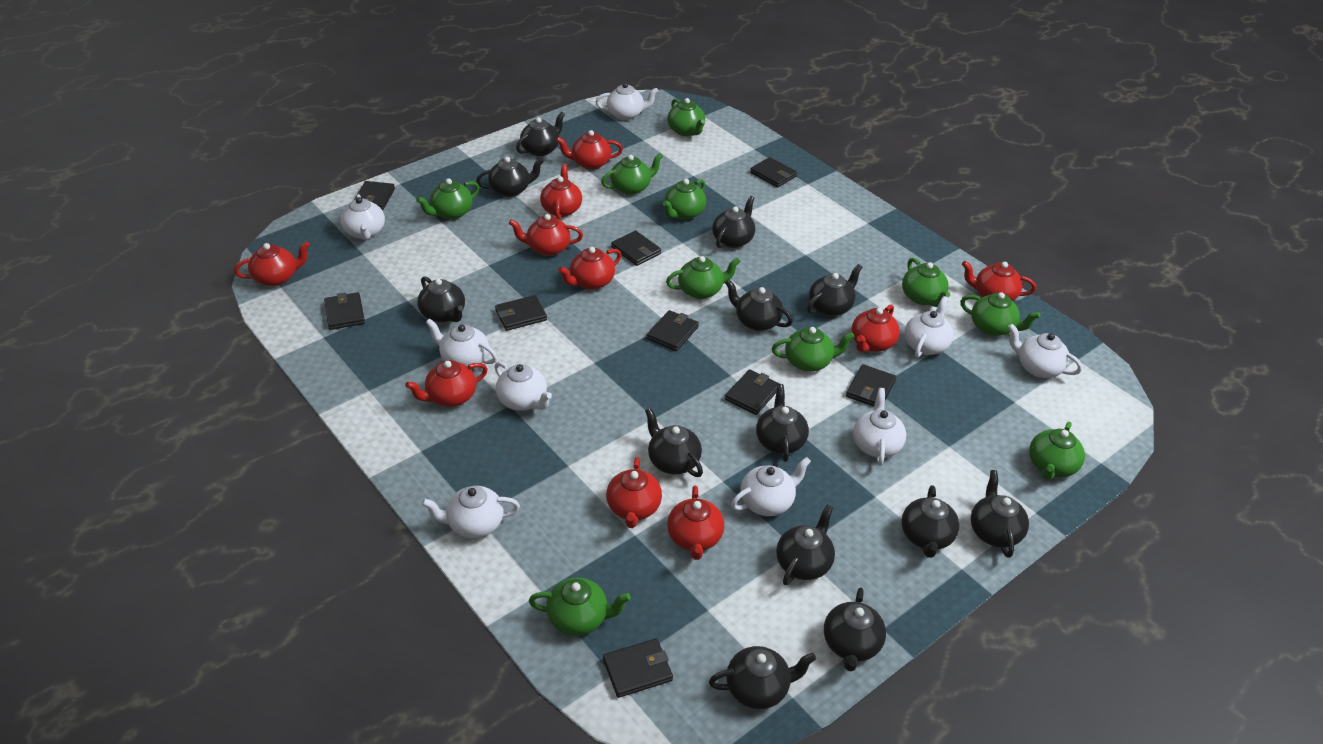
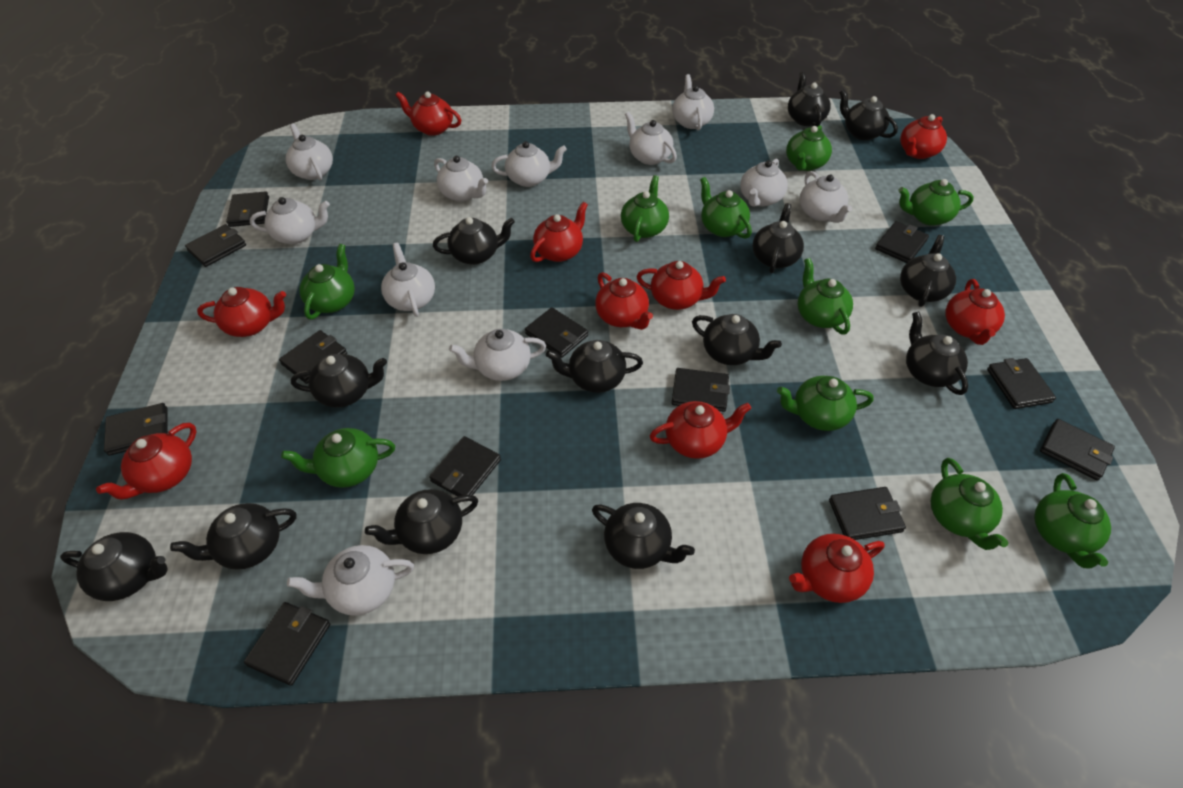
black wallet: [324,292,365,330] [354,181,395,210] [495,295,547,331] [603,638,673,698] [611,230,661,266] [647,310,699,351] [725,369,780,415] [750,157,797,187] [846,364,896,406] = 9 -> [104,403,168,456] [185,224,246,267] [226,191,269,227] [244,602,330,686] [279,330,347,384] [429,436,501,496] [525,307,588,358] [672,368,730,412] [829,487,906,540] [875,221,929,263] [987,358,1056,409] [1040,419,1115,480] = 12
white teapot: [340,194,385,240] [422,486,520,538] [425,318,497,367] [494,362,552,411] [596,83,658,120] [731,457,811,516] [853,388,906,465] [905,296,953,358] [1008,324,1082,378] = 9 -> [250,197,330,244] [286,124,333,180] [287,545,414,616] [381,243,435,317] [434,156,488,202] [449,329,546,381] [491,141,567,187] [625,112,677,165] [672,74,714,131] [740,159,788,207] [799,171,852,223] = 11

